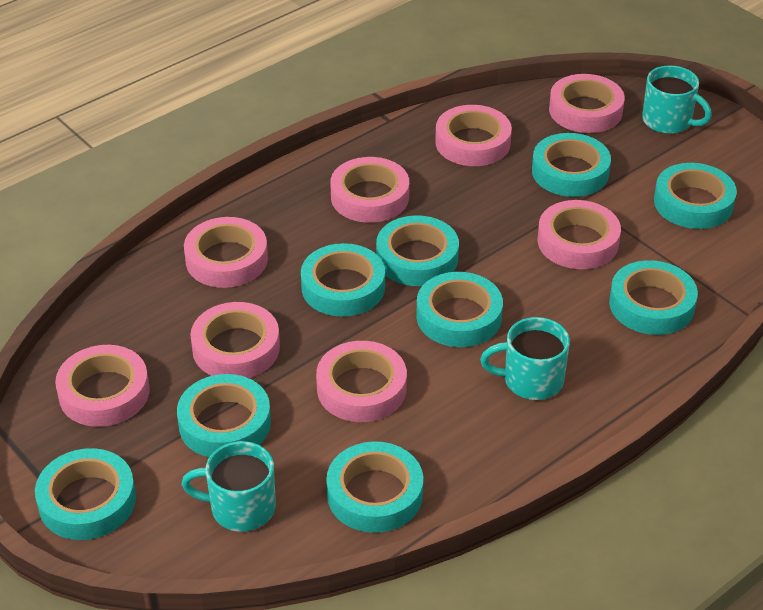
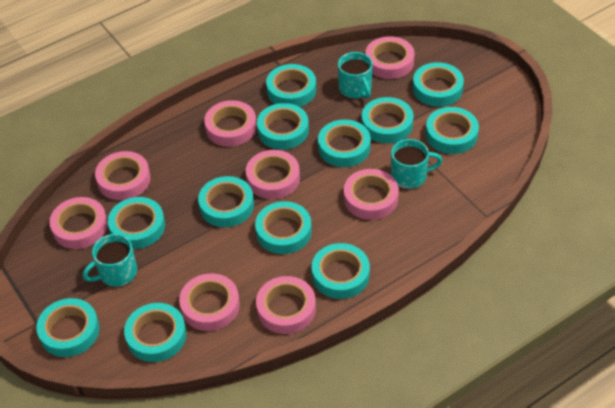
turquoise tape: [35,448,136,540] [177,374,271,457] [301,243,385,317] [326,442,423,533] [376,215,459,286] [416,272,503,347] [532,133,611,197] [609,260,698,335] [654,163,737,229] = 9 -> [36,298,100,357] [108,197,165,249] [124,303,187,362] [198,176,254,227] [255,201,312,254] [257,103,309,150] [266,64,316,107] [312,243,370,299] [318,120,371,167] [362,97,414,143] [413,62,464,107] [426,107,479,154] = 12

